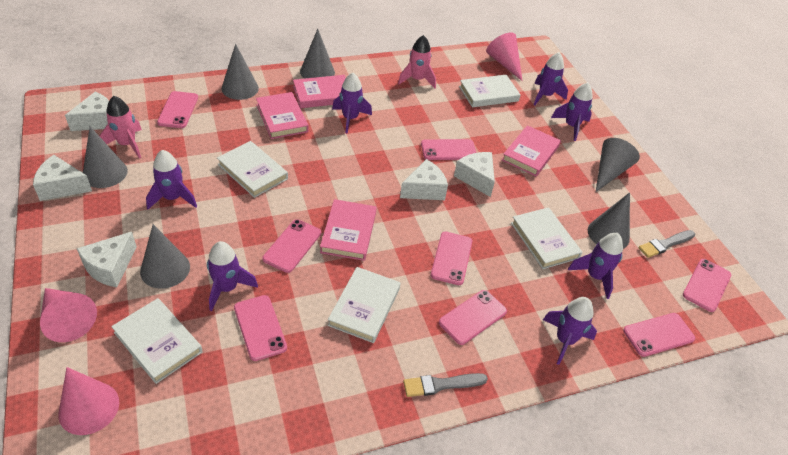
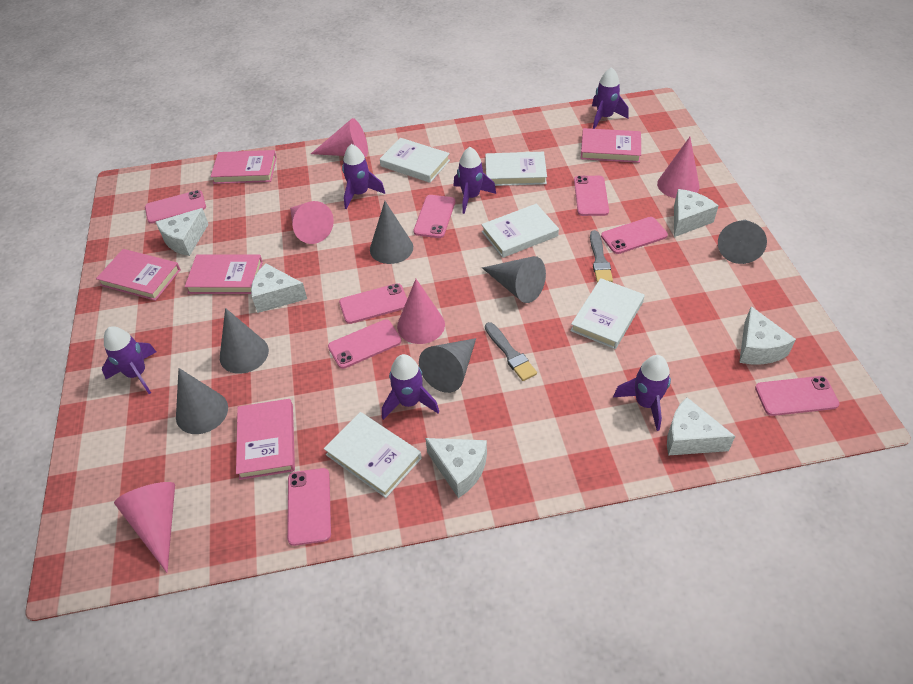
pink book: [256,92,309,139] [293,75,346,108] [320,199,377,261] [502,125,561,177] = 4 -> [96,249,181,301] [185,255,263,294] [211,150,277,184] [236,399,295,480] [581,128,641,163] = 5
pink cone: [40,288,97,342] [58,367,119,435] [486,33,522,81] = 3 -> [114,482,175,573] [290,201,334,244] [311,118,368,157] [397,279,445,344] [657,137,699,198] = 5
pink rocket: [99,96,142,159] [398,35,436,88] = 2 -> none = 0
purple rocket: [146,150,197,209] [207,241,258,311] [332,72,372,134] [534,52,568,105] [543,297,597,365] [551,82,593,141] [568,233,623,299] = 7 -> [102,326,156,394] [342,144,385,209] [382,354,439,420] [453,147,496,214] [592,67,628,129] [613,355,671,431] = 6
white cheese: [33,155,92,201] [65,92,109,131] [76,232,137,287] [400,159,448,200] [454,152,495,197] = 5 -> [156,208,209,256] [251,263,307,313] [425,438,487,498] [667,397,735,456] [674,189,719,237] [739,306,796,364] = 6

